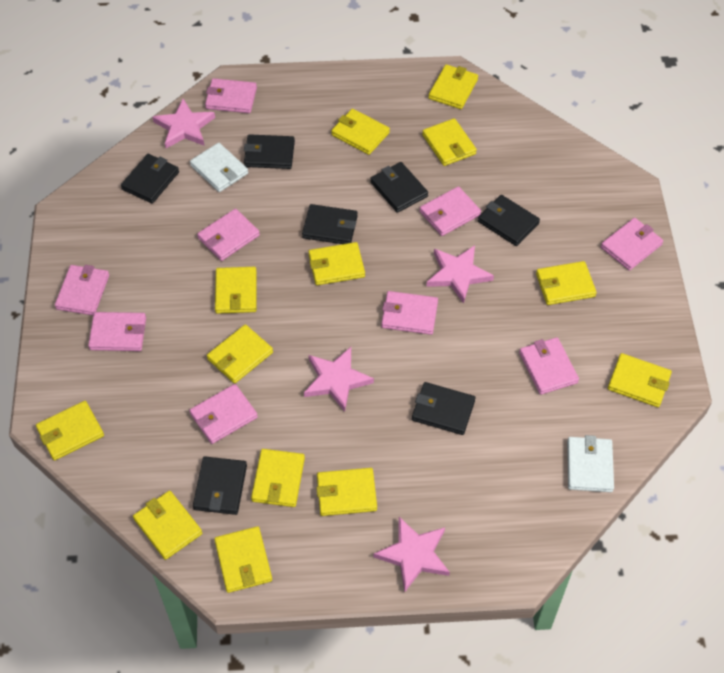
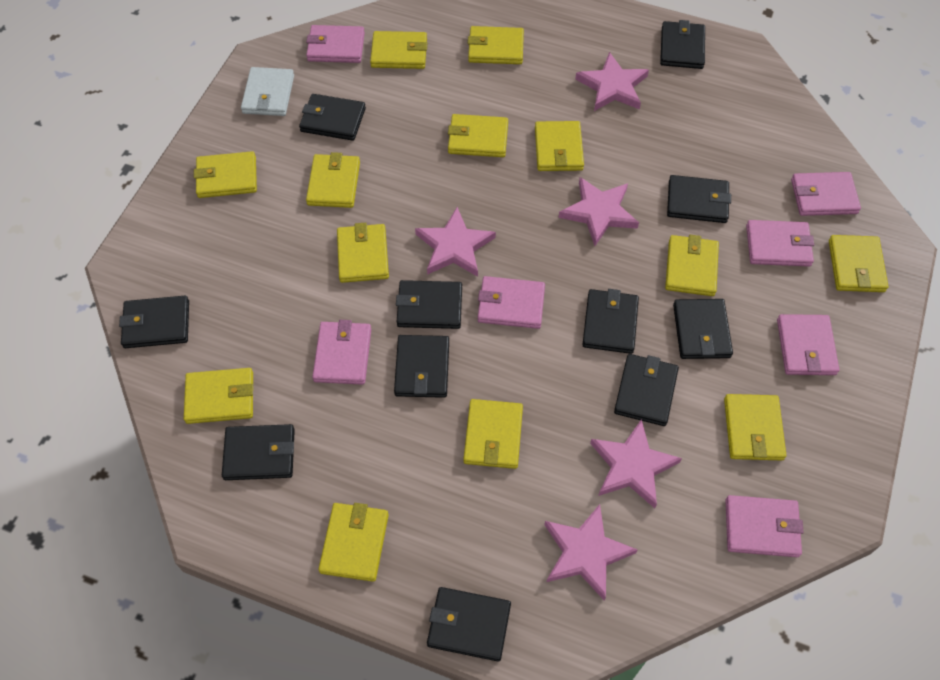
black wallet: [121,154,179,203] [193,457,247,515] [244,134,295,169] [302,204,358,244] [370,162,428,213] [412,382,475,435] [478,195,540,246] = 7 -> [119,296,189,348] [222,424,295,480] [299,94,366,141] [394,335,449,398] [396,280,462,329] [427,587,511,661] [582,289,639,354] [614,354,679,426] [660,20,705,69] [667,175,731,223] [673,299,733,359] = 11
pink star: [153,99,215,148] [304,347,374,412] [374,517,450,592] [426,245,494,304] = 4 -> [415,207,496,277] [544,504,637,600] [558,177,639,246] [575,52,649,111] [590,419,682,508] = 5
pink wallet: [55,265,109,315] [88,312,146,351] [189,384,258,444] [197,209,260,261] [205,78,257,113] [381,291,438,335] [420,186,481,236] [519,337,579,395] [601,218,663,271] = 9 -> [306,25,365,63] [312,320,371,385] [478,276,545,329] [725,495,804,557] [746,220,814,267] [777,314,839,375] [791,172,861,216] = 7
white wallet: [190,143,248,192] [567,435,614,492] = 2 -> [241,67,294,116] = 1

